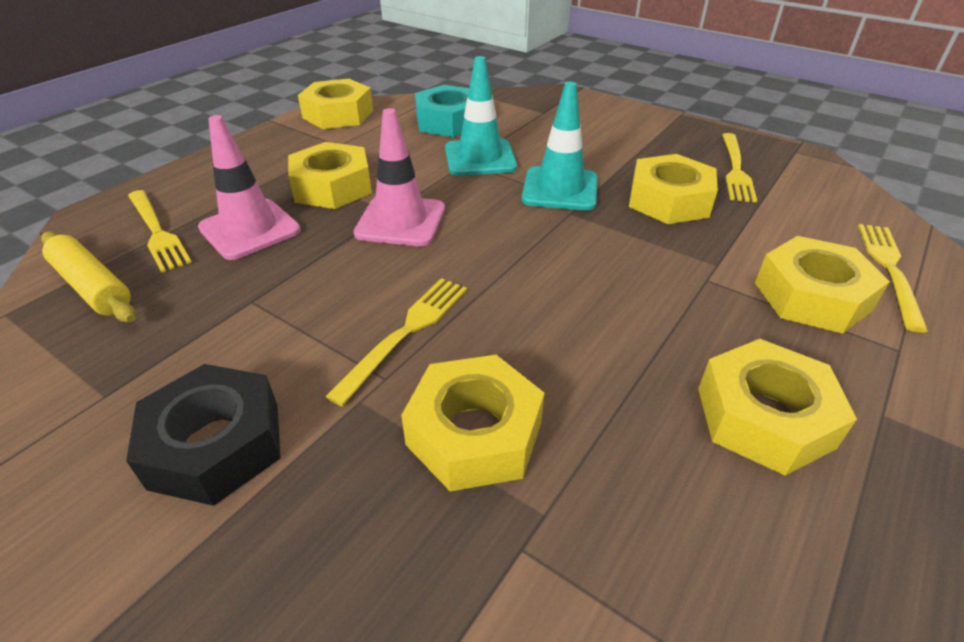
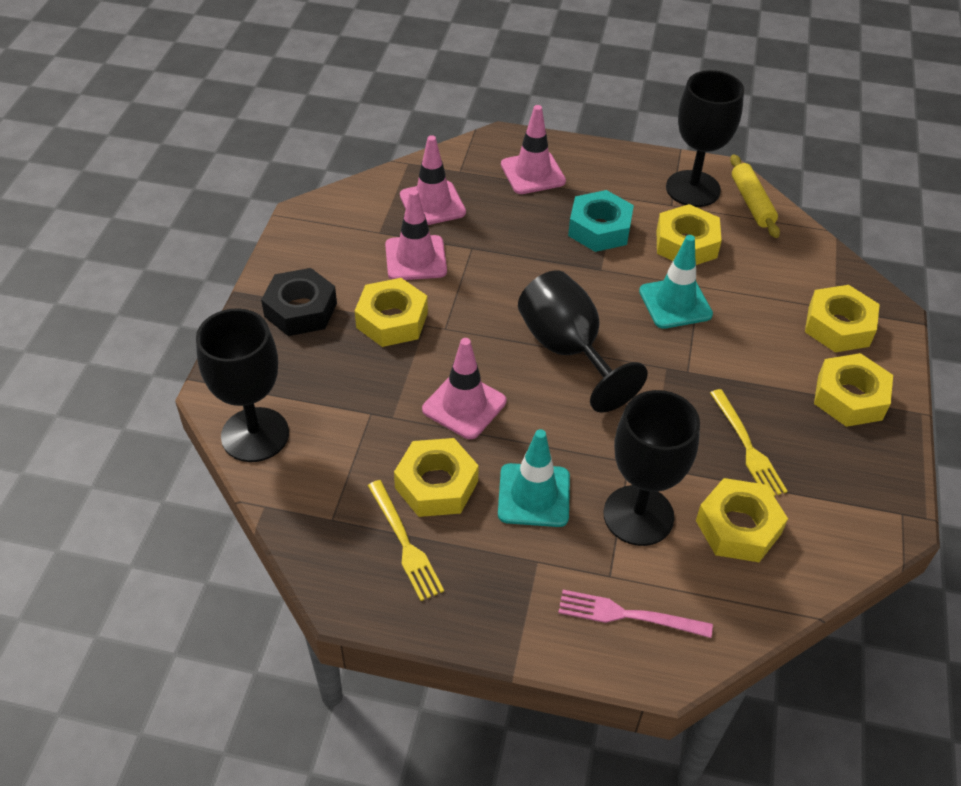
black goblet: none = 0 -> [196,308,289,462] [518,270,648,413] [603,390,700,546] [666,70,744,207] = 4
pink fork: none = 0 -> [558,590,713,638] = 1
pink traffic cone: [198,115,301,260] [354,108,445,246] = 2 -> [385,189,447,280] [400,135,466,225] [422,338,506,439] [501,105,566,194] = 4
yellow fork: [128,190,192,273] [325,278,467,406] [722,133,757,203] [858,224,928,332] = 4 -> [367,480,444,601] [710,389,788,496] = 2

